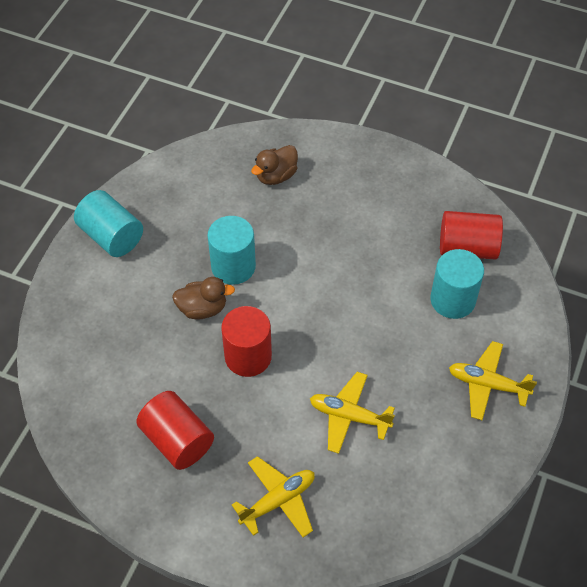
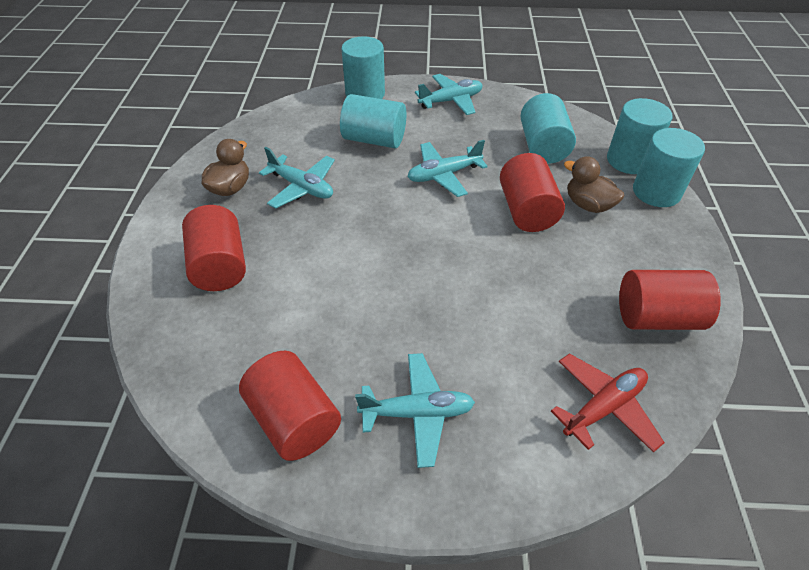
red cylinder: [136,391,214,470] [221,306,272,377] [440,211,503,260] = 3 -> [182,205,246,291] [239,351,341,461] [500,153,565,232] [619,270,721,330] = 4
red plane: none = 0 -> [551,353,665,453] = 1
turquoise cylinder: [74,190,143,257] [207,216,256,285] [430,249,484,319] = 3 -> [340,94,406,148] [341,37,385,99] [521,93,576,164] [607,98,672,174] [633,128,705,207] = 5
turquoise plane: none = 0 -> [259,147,335,208] [355,353,475,468] [408,140,488,197] [415,74,483,115] = 4
yellow plane: [232,456,315,537] [310,372,395,454] [449,341,537,420] = 3 -> none = 0

